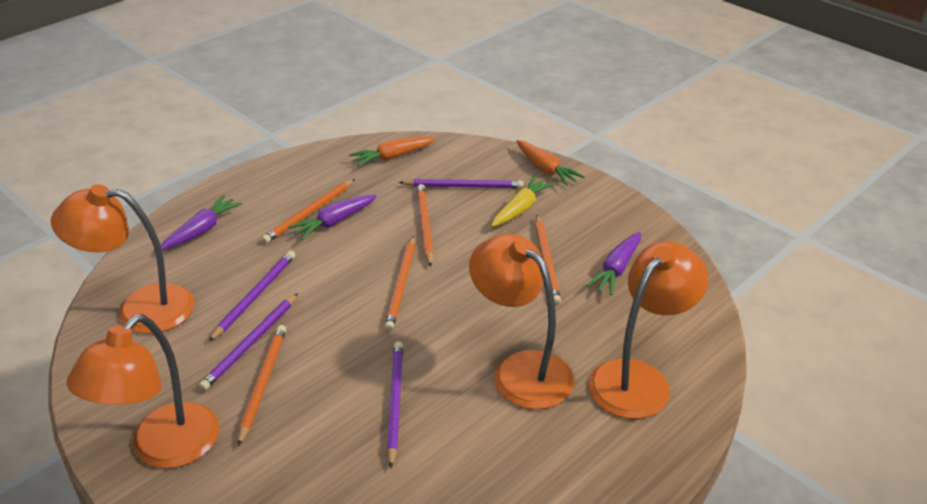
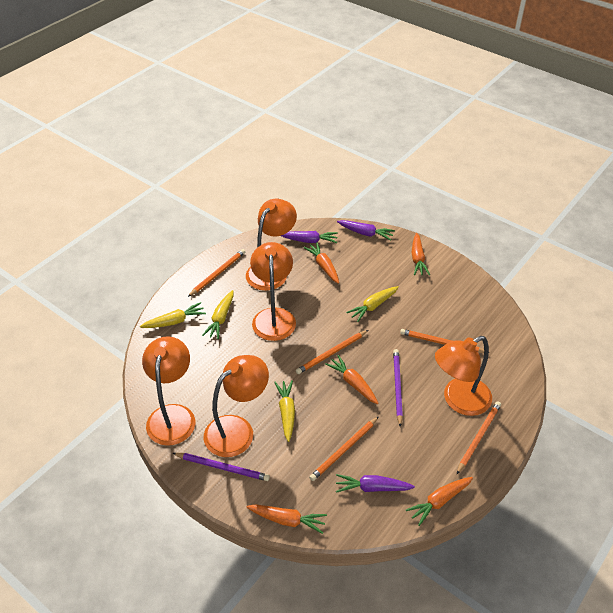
orange carrot: [349,137,436,167] [516,140,585,186] = 2 -> [246,504,327,534] [303,242,339,284] [325,355,378,404] [406,477,473,526] [412,233,430,275] = 5
orange lamp: [51,184,195,334] [67,314,219,469] [469,234,574,409] [589,241,708,419] = 4 -> [142,336,195,446] [204,355,269,457] [246,199,297,291] [250,242,296,341] [435,336,492,416] = 5
purple pencil: [199,293,298,391] [209,251,295,341] [387,341,403,468] [399,179,524,189] = 4 -> [173,453,270,481] [393,349,403,427] = 2
yellow carrot: [491,175,555,227] = 1 -> [140,302,206,328] [202,290,234,339] [274,380,295,442] [346,286,399,322] = 4

